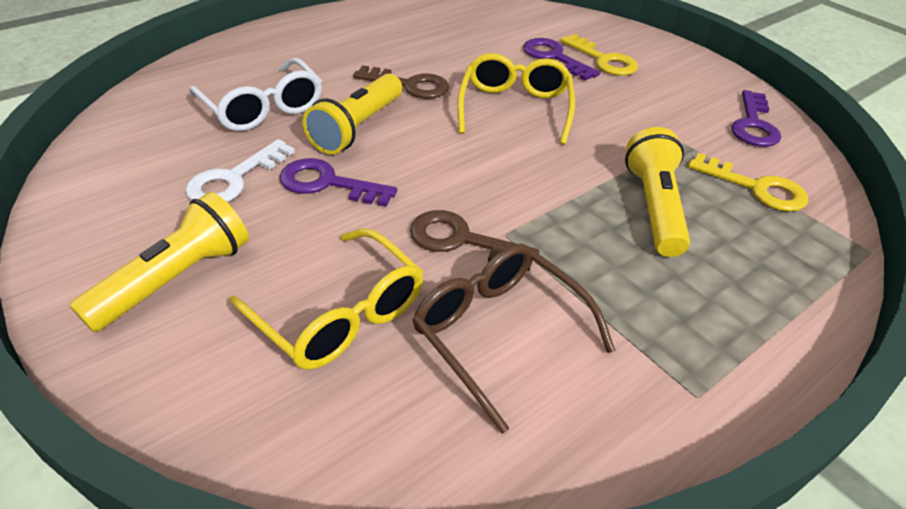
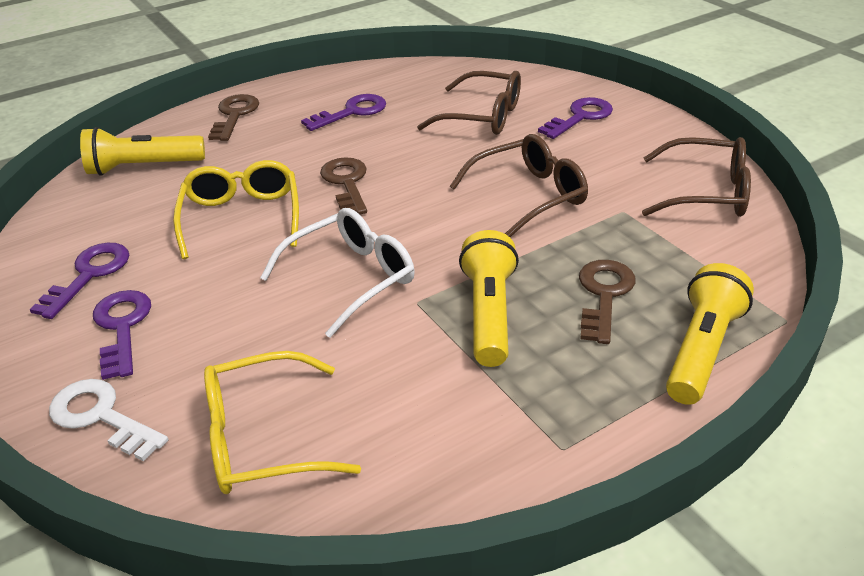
brown glasses: [412,244,615,434] = 1 -> [417,71,521,135] [450,134,588,237] [642,137,751,217] = 3
brown key: [353,65,449,99] [410,210,540,271] = 2 -> [208,94,259,141] [320,157,367,215] [579,260,635,344] = 3
purple key: [279,158,397,207] [523,38,600,81] [731,90,781,147] = 3 -> [29,243,129,319] [93,290,151,380] [301,94,386,131] [538,97,613,139] = 4
yellow key: [561,34,638,76] [688,153,808,212] = 2 -> none = 0

